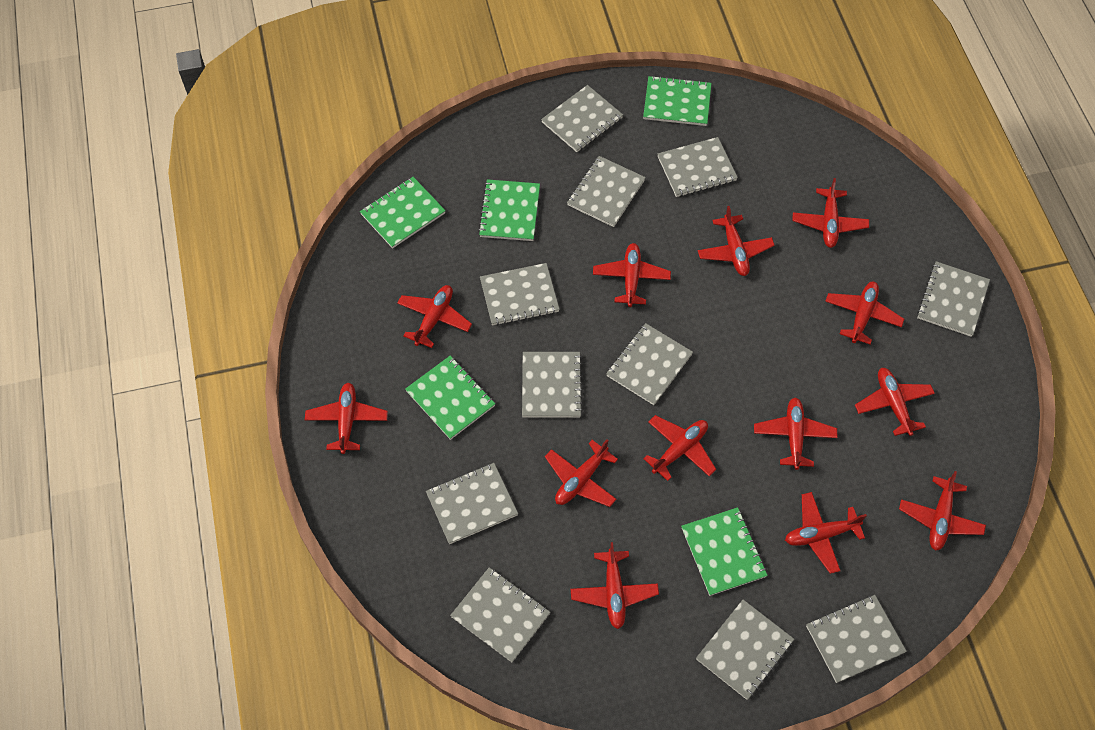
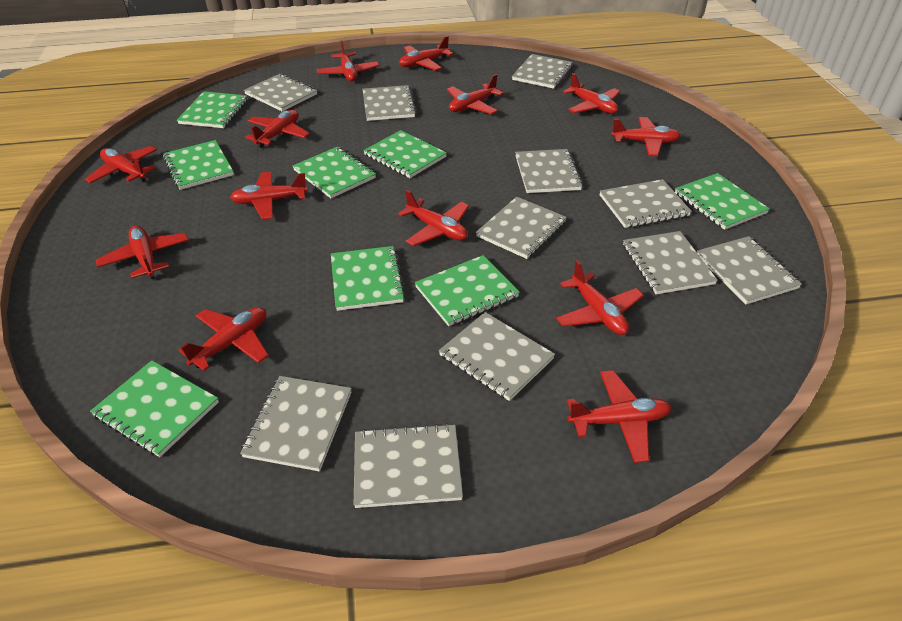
green notebook: [360,177,446,249] [405,356,495,440] [478,179,540,241] [643,76,711,126] [681,507,768,596] = 5 -> [90,360,219,457] [163,140,234,190] [177,91,248,128] [293,147,376,198] [331,246,405,311] [363,130,447,178] [415,255,520,326] [675,173,770,230] = 8

